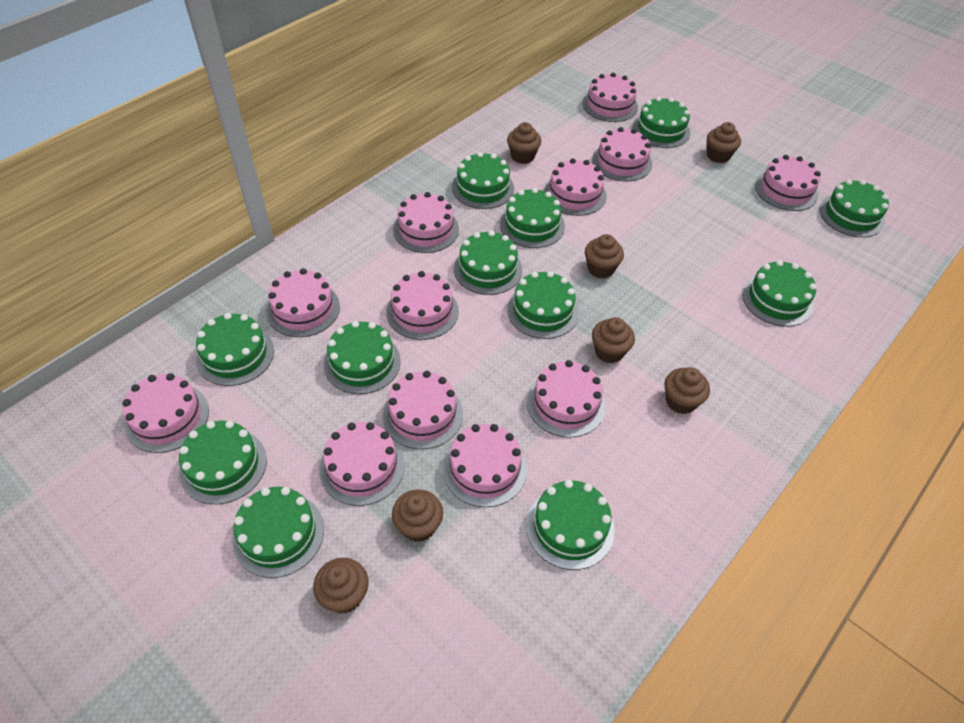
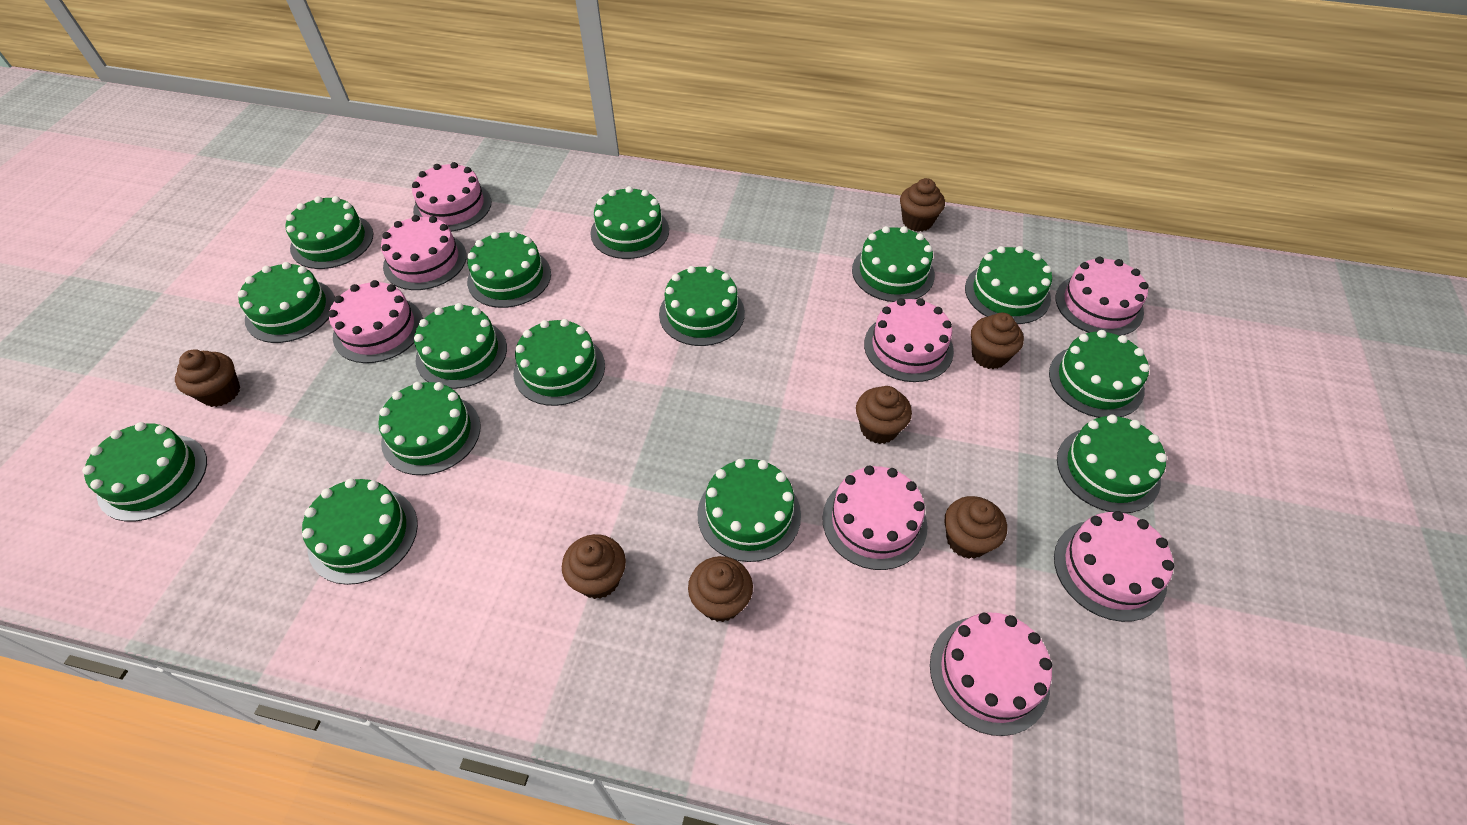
green cake: [179,420,267,504] [196,313,274,386] [232,487,324,578] [324,321,401,394] [452,152,514,209] [454,230,522,295] [500,188,565,248] [507,271,579,339] [526,480,615,570] [633,97,690,148] [742,260,817,327] [819,179,889,237] = 12 -> [82,422,207,522] [238,262,335,343] [285,196,373,269] [302,479,418,585] [378,382,481,475] [414,303,507,389] [467,231,551,308] [514,319,605,406] [590,186,669,259] [659,266,745,346] [697,459,801,562] [852,226,935,302] [965,246,1052,324] [1049,330,1150,418] [1057,415,1167,513] = 15
pink cake: [122,373,209,453] [267,268,340,337] [319,422,405,506] [383,371,463,449] [386,271,459,340] [393,192,459,253] [443,424,527,507] [527,360,606,438] [544,158,606,216] [582,73,638,122] [592,127,652,182] [755,155,821,211] = 12 -> [328,280,423,363] [381,215,467,290] [412,162,491,232] [822,466,928,570] [864,298,954,382] [930,612,1052,736] [1054,511,1174,622] [1055,257,1148,336] = 8

